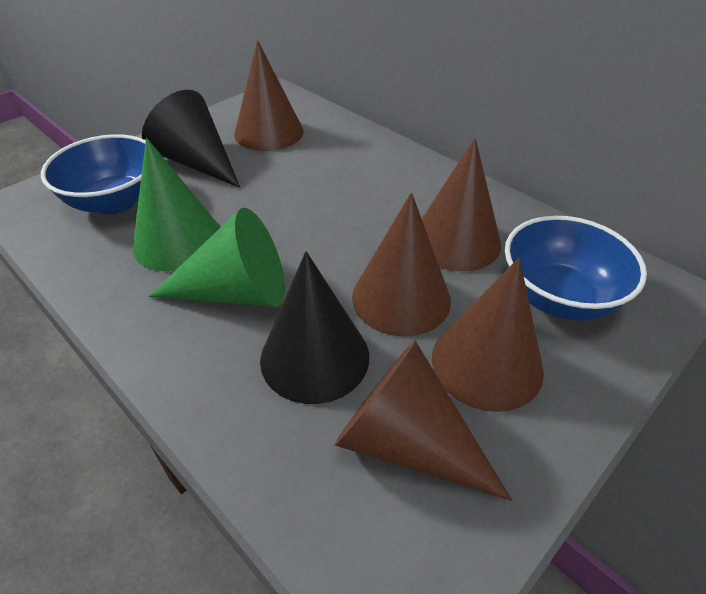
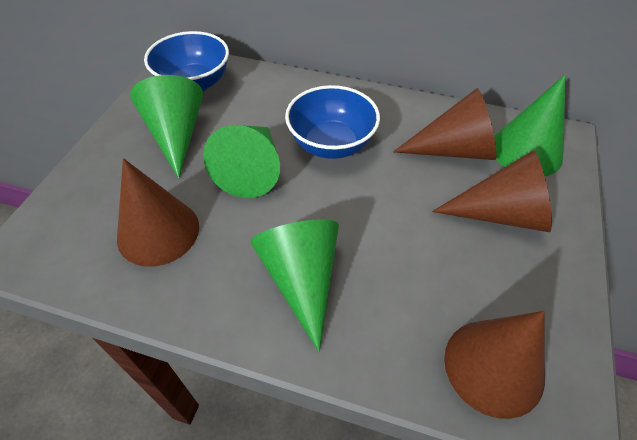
black cone: [142,90,240,188] [260,251,369,404] = 2 -> none = 0
brown cone: [234,40,304,151] [335,340,512,501] [352,192,451,336] [422,138,501,272] [432,258,544,412] = 5 -> [117,158,199,267] [393,88,497,160] [432,150,552,232] [444,311,545,419] = 4
green cone: [133,138,221,272] [148,208,285,307] = 2 -> [130,75,203,178] [203,125,280,198] [250,219,339,352] [494,74,566,176] = 4

